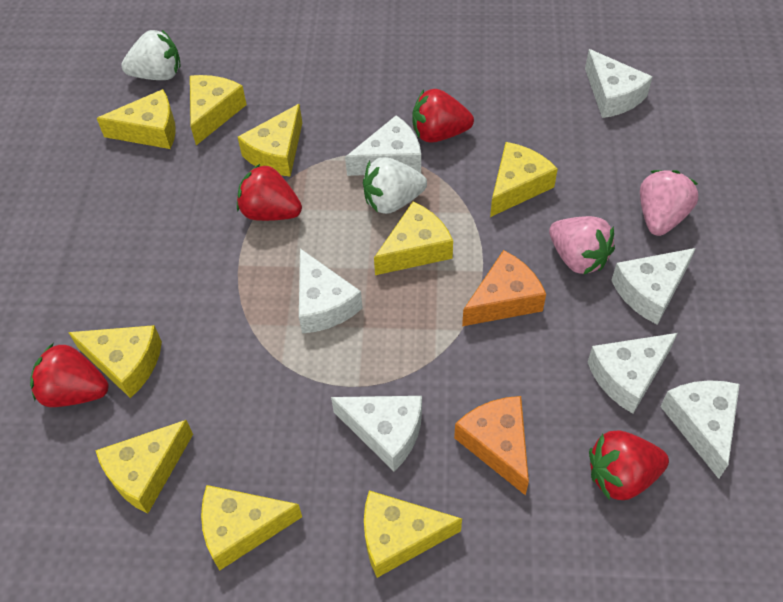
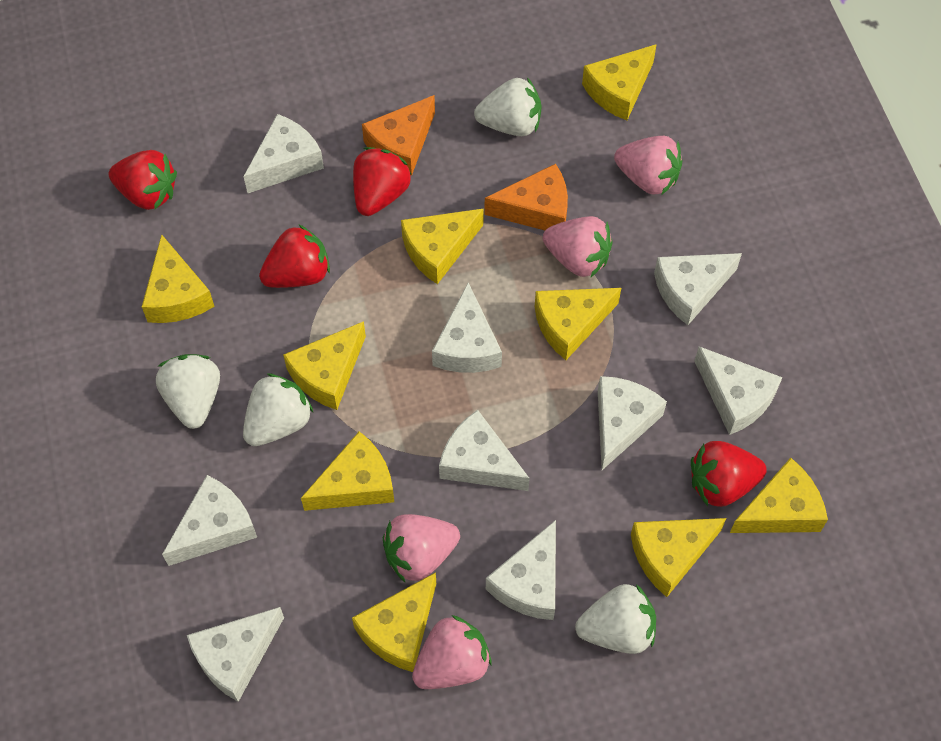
pink strawberry: [549,216,615,275] [640,170,698,236] = 2 -> [383,514,460,582] [412,615,492,689] [543,216,613,278] [614,136,682,195] = 4
white cheese: [299,248,363,333] [331,396,422,472] [345,115,421,176] [585,49,653,118] [587,333,678,414] [611,248,696,325] [660,380,740,479] = 7 -> [162,475,257,566] [187,607,284,702] [243,114,324,193] [432,282,502,373] [439,410,530,491] [486,520,556,620] [598,376,667,470] [654,253,742,325] [694,346,783,435] = 9
white strawberry: [121,30,181,80] [363,157,427,214] = 2 -> [156,354,220,429] [243,373,313,446] [474,78,542,136] [575,584,656,654] = 4

